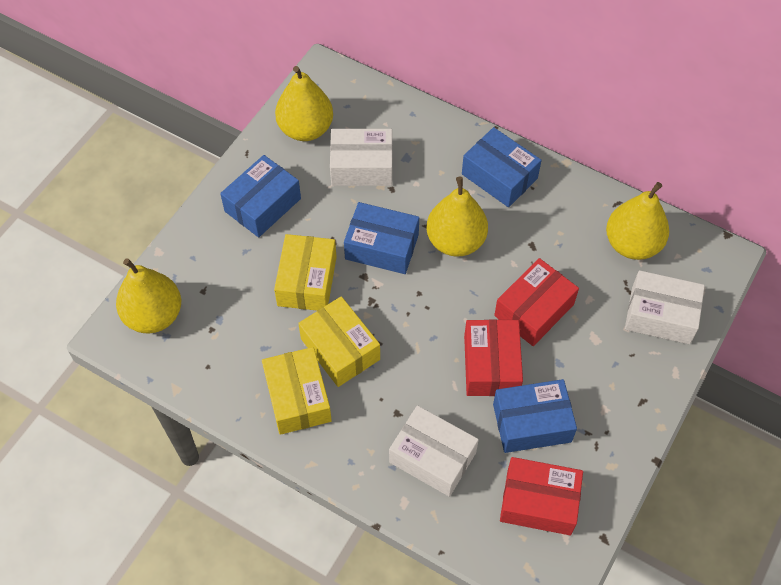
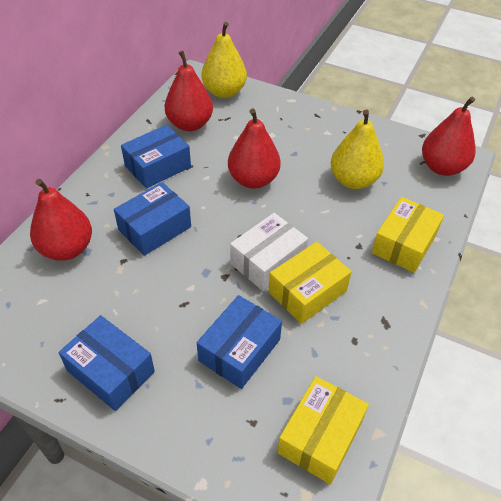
red box: [464,319,523,396] [494,258,579,346] [500,457,583,535] = 3 -> none = 0
red pear: none = 0 -> [30,179,92,261] [165,51,213,131] [228,108,281,189] [422,97,476,176] = 4
white box: [330,129,393,186] [389,405,479,497] [625,270,705,344] = 3 -> [230,213,308,291] = 1
yellow pear: [116,258,181,333] [275,66,333,141] [427,177,488,257] [606,182,669,260] = 4 -> [201,22,247,98] [331,110,384,189] = 2

